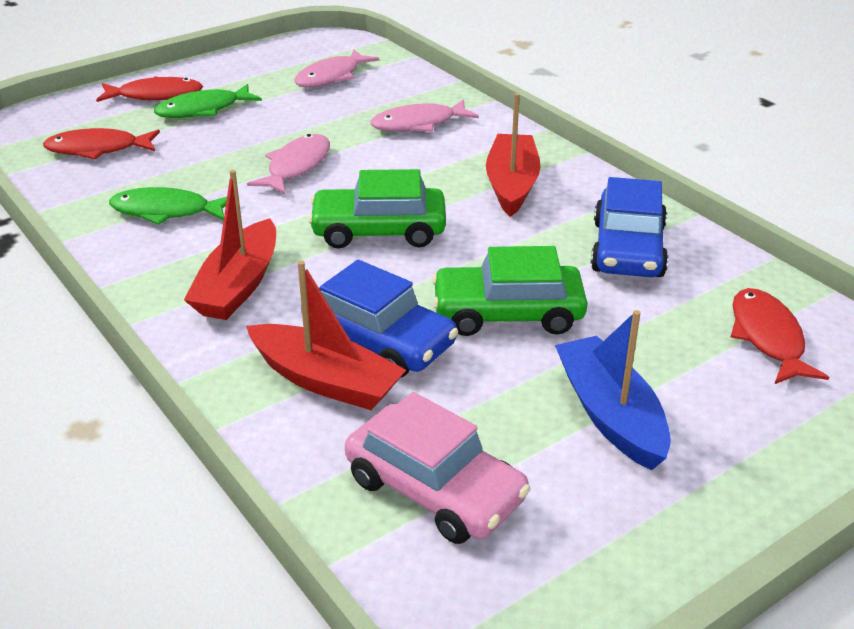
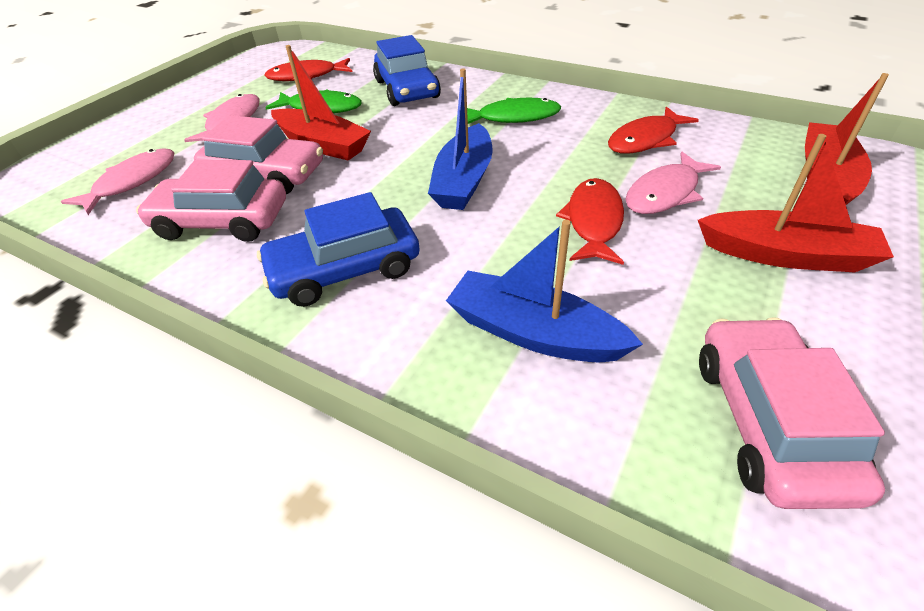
blue boat: [555,310,671,470] = 1 -> [428,68,493,210] [446,220,643,363] = 2
green car: [308,169,446,249] [432,246,587,336] = 2 -> none = 0
pink car: [345,392,530,544] = 1 -> [136,160,286,242] [194,115,323,194] [699,317,885,509] = 3

